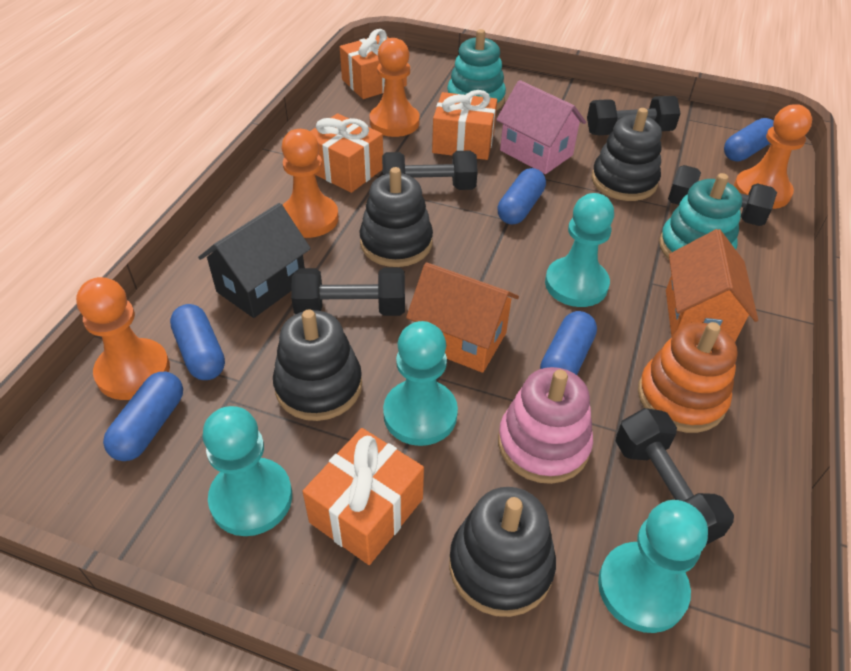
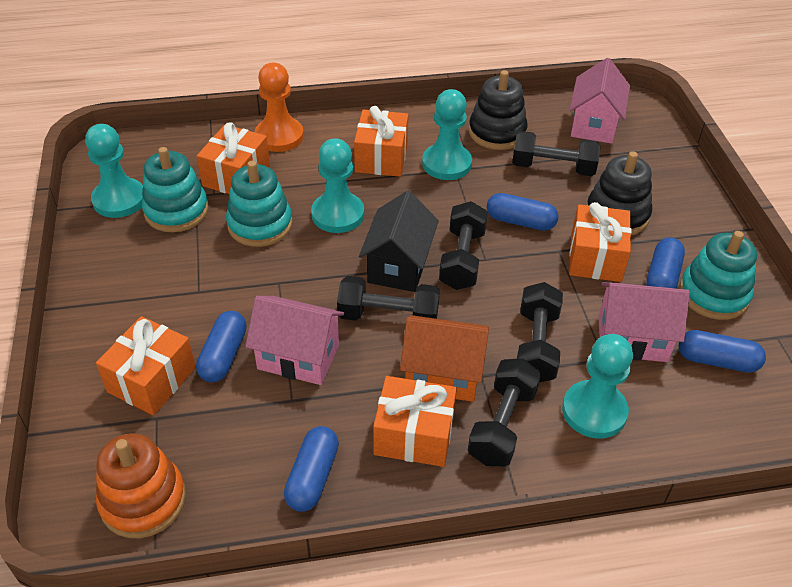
black stacking toy: [273,310,362,421] [359,167,433,267] [449,487,556,617] [591,108,662,201] = 4 -> [469,70,528,150] [587,151,652,235] = 2
orange gift: [302,428,424,565] [310,113,383,193] [340,29,407,99] [432,90,497,160] = 4 -> [96,316,196,415] [197,122,270,194] [354,106,409,177] [373,376,457,467] [569,202,631,282] = 5
orange house: [406,262,519,373] [666,229,758,342] = 2 -> [400,315,489,402] = 1
orange pawn: [76,277,170,400] [282,129,339,238] [370,38,420,137] [734,104,812,209] = 4 -> [255,63,304,152] = 1
pink house: [496,80,586,174] = 1 -> [245,296,344,385] [569,58,630,144] [599,282,690,362] = 3
pink stacking toy: [498,367,593,484] = 1 -> none = 0
turquoise stacking toy: [447,29,506,111] [659,173,742,259] = 2 -> [142,147,209,232] [226,161,292,247] [679,231,757,320] = 3

